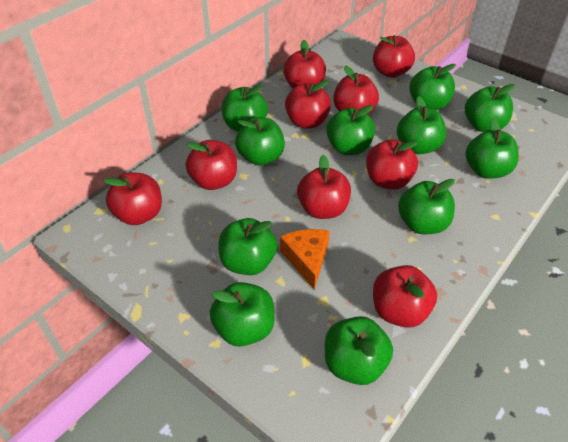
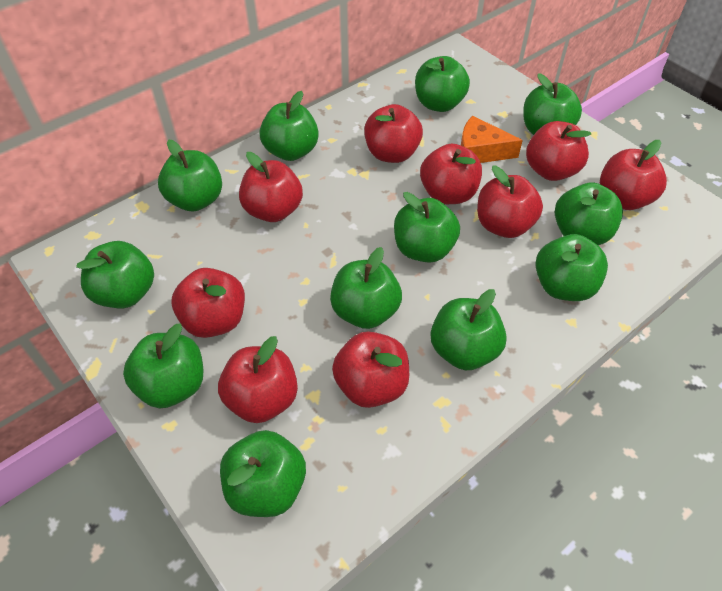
green apple: [210,282,275,347] [219,218,277,275] [222,85,268,132] [235,117,285,166] [325,316,393,385] [326,105,375,155] [397,96,446,154] [398,179,455,234] [409,64,456,110] [465,84,515,132] [466,118,519,179] = 11 -> [76,241,154,308] [123,324,203,408] [158,140,222,212] [220,430,306,517] [259,91,319,161] [330,247,402,329] [394,192,460,263] [415,56,470,112] [431,289,507,370] [523,73,582,135] [535,234,608,301] [555,182,623,245] = 12

